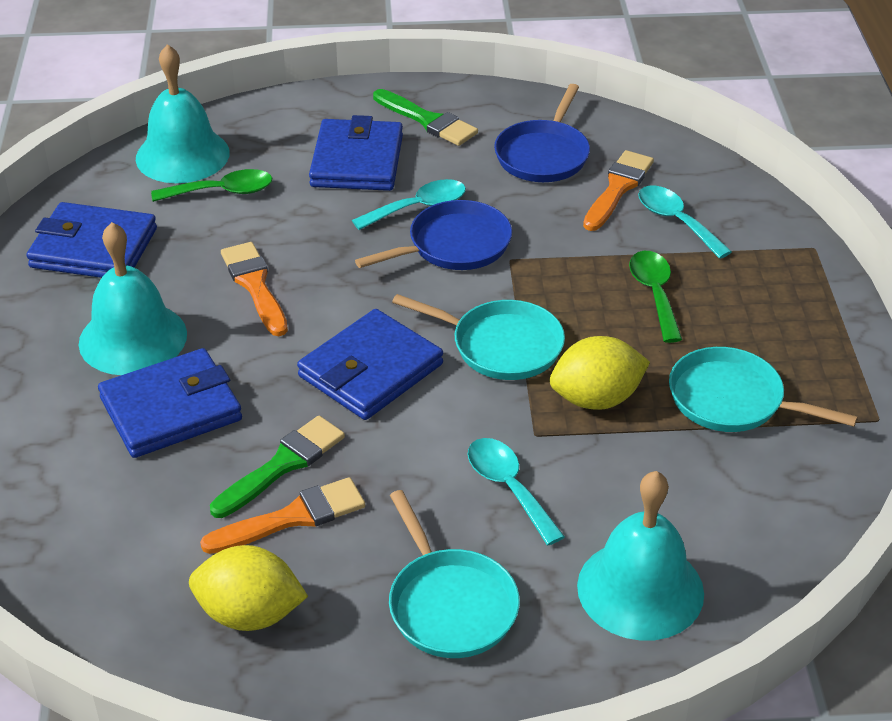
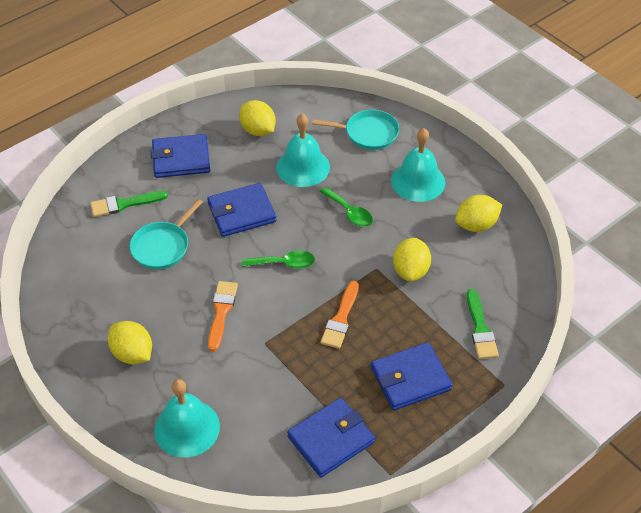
blue pan: [355,200,512,270] [494,84,590,182] = 2 -> none = 0
orange brush: [200,477,365,554] [221,242,288,336] [583,150,654,231] = 3 -> [208,281,238,351] [321,281,359,349] = 2
turquoise pan: [389,490,520,658] [392,294,565,380] [669,347,858,432] = 3 -> [129,199,203,269] [312,110,399,150] = 2
turquoise spoon: [352,179,466,230] [468,438,565,545] [638,186,732,259] = 3 -> none = 0
yellow lemon: [189,545,308,631] [550,336,650,410] = 2 -> [108,321,152,364] [239,100,276,136] [393,238,431,282] [455,195,502,232] = 4

